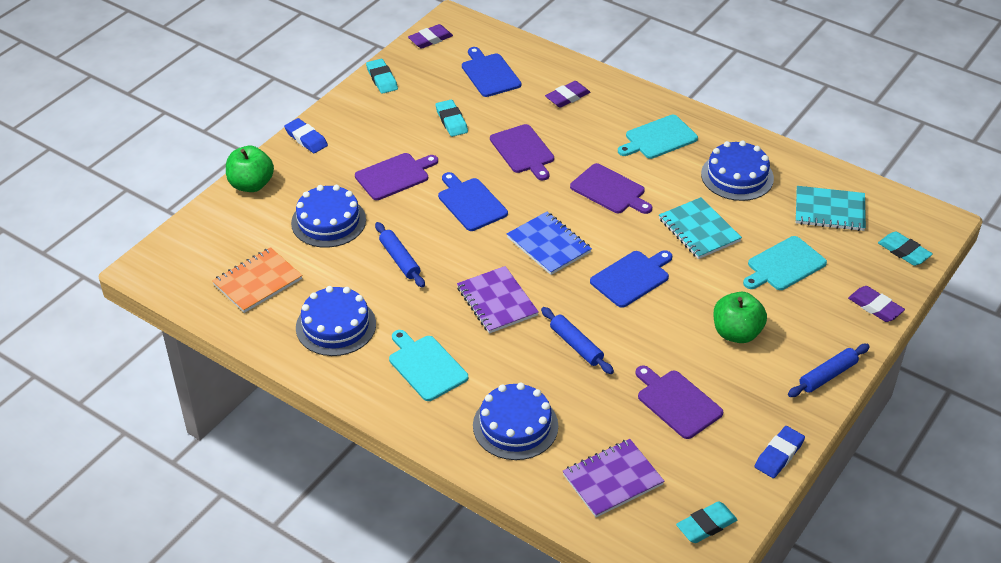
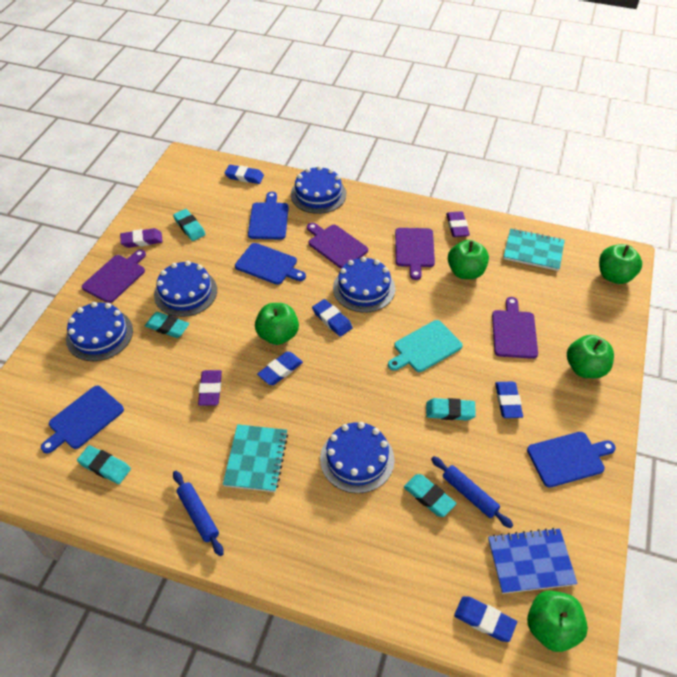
blue cake: [291,185,366,248] [296,286,376,356] [473,383,558,460] [701,140,774,201] = 4 -> [66,302,133,361] [154,261,217,317] [291,166,346,214] [320,422,395,493] [333,257,395,312] = 5
blue cutting board: [438,172,508,231] [462,47,521,97] [590,250,672,308] = 3 -> [41,385,124,454] [235,243,306,285] [248,192,289,240] [527,432,616,488] = 4
blue eraser: [284,118,328,153] [755,426,805,478] = 2 -> [225,165,264,184] [257,351,303,385] [312,299,353,337] [454,596,517,642] [495,382,523,418] = 5
blue rolling pin: [375,222,425,288] [541,307,614,374] [788,344,870,397] = 3 -> [173,471,224,556] [431,456,513,528] = 2
green apple: [226,146,274,192] [713,292,767,343] = 2 -> [255,303,299,345] [448,240,489,279] [527,590,588,652] [567,335,614,378] [599,244,642,284] = 5
orange notebook: [212,247,302,313] = 1 -> none = 0
purple notebook: [457,266,539,333] [563,439,664,517] = 2 -> none = 0
turquoise cutting board: [389,330,468,401] [618,115,698,159] [743,236,827,290] = 3 -> [388,320,463,372] = 1
turquoise eraser: [366,59,398,94] [435,100,468,137] [676,501,737,543] [878,231,933,266] = 4 -> [77,445,131,484] [145,312,189,338] [173,209,206,241] [404,474,456,517] [426,398,476,420] = 5

